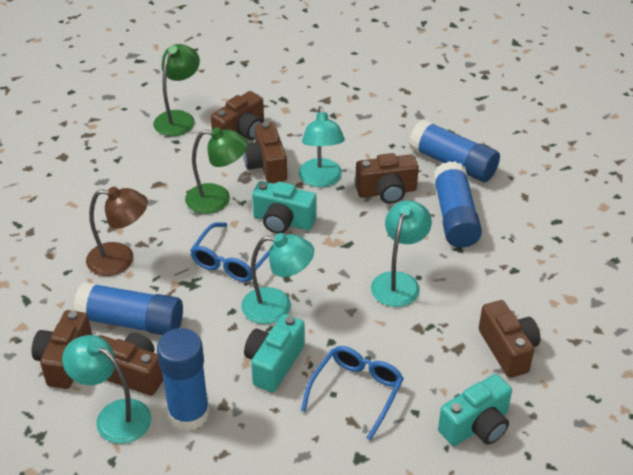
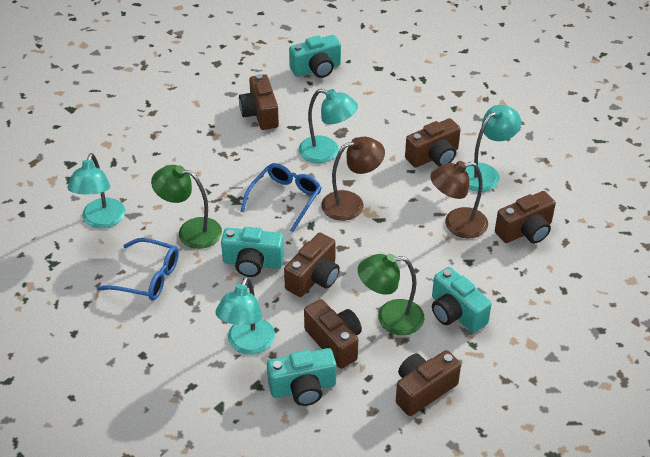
blue glue stick: [73,282,183,335] [157,328,210,431] [409,119,500,182] [433,161,482,248] = 4 -> none = 0
brown lamp: [86,187,148,276] = 1 -> [321,137,385,221] [430,161,488,239] = 2
turquoise camera: [244,314,305,392] [252,181,317,234] [438,374,512,446] = 3 -> [221,227,284,277] [267,348,336,406] [289,35,341,78] [432,267,492,333] = 4

